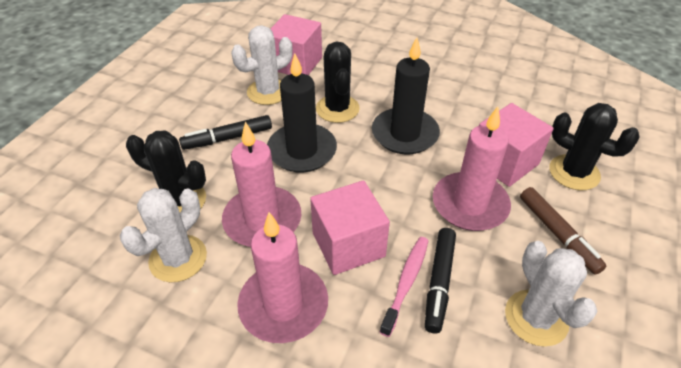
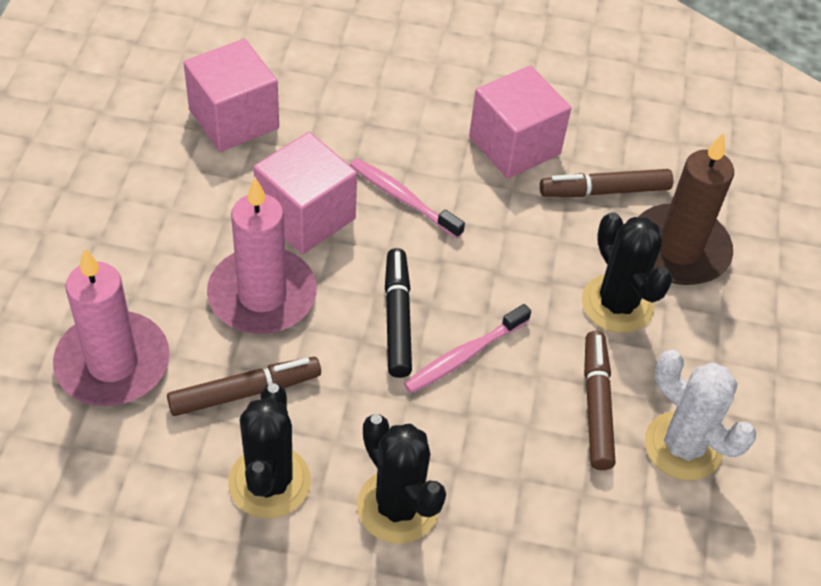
black candle: [267,53,337,173] [372,37,440,155] = 2 -> none = 0
black marker: [179,115,272,150] [425,228,456,334] = 2 -> [385,248,412,378] = 1
brown candle: none = 0 -> [638,132,734,285] = 1
brown marker: [520,187,606,275] = 1 -> [167,357,321,416] [540,169,673,197] [584,331,615,470] = 3
pink candle: [222,122,301,247] [237,212,328,343] [433,107,511,231] = 3 -> [53,247,170,406] [207,177,317,334] = 2
pink toothbrush: [380,237,429,337] = 1 -> [350,158,465,239] [404,304,531,393] = 2
white cactus: [120,188,207,282] [231,25,292,105] [505,241,597,347] = 3 -> [645,350,756,481] = 1

